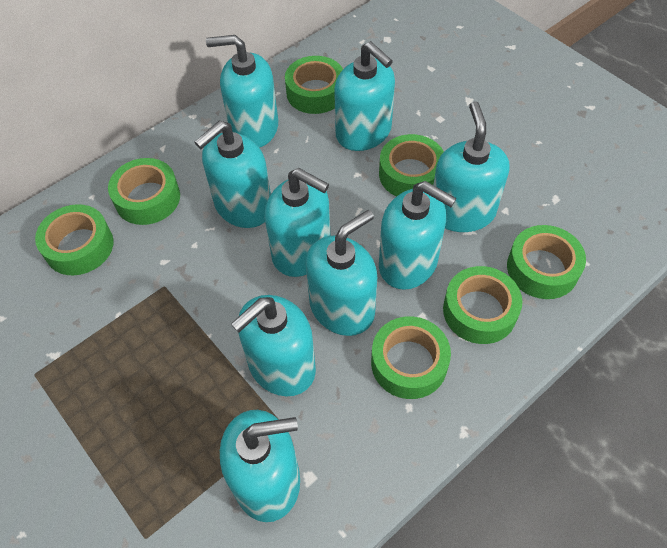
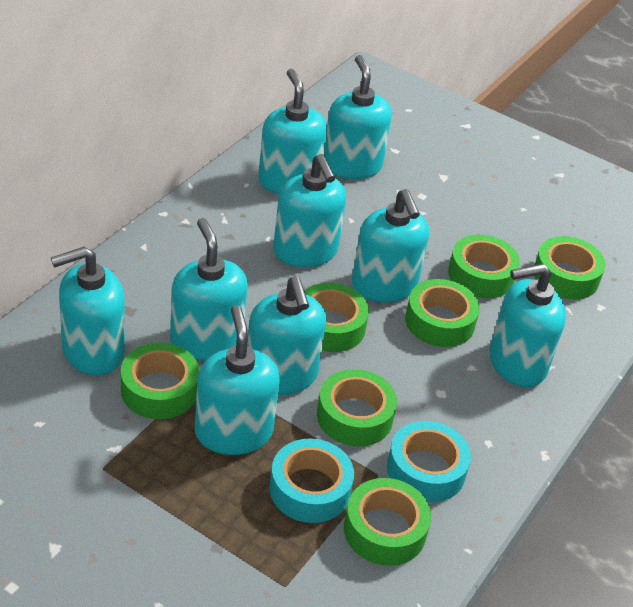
turquoise tape: none = 0 -> [269,438,354,523] [387,421,471,502] = 2

